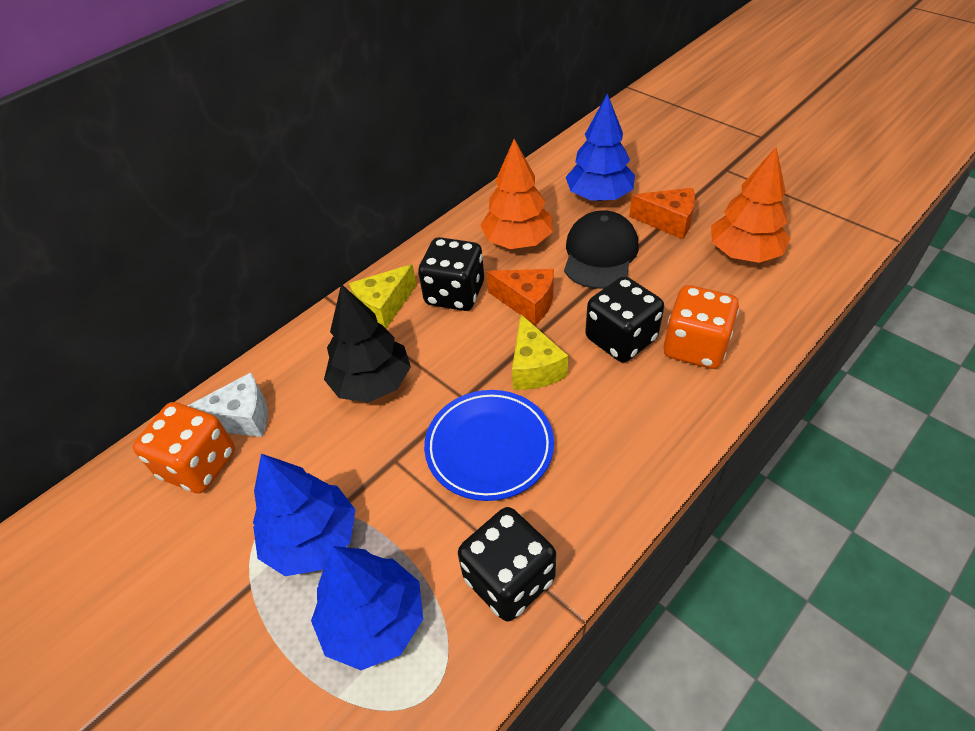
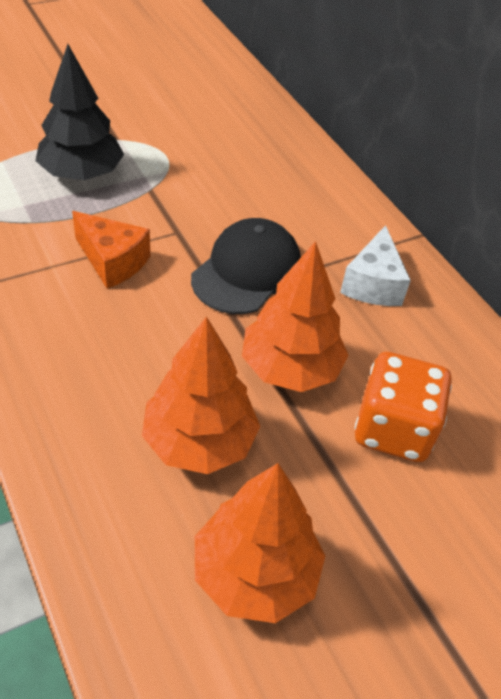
black dice: [418,237,484,311] [458,507,556,622] [585,276,664,363] = 3 -> none = 0
blue plate: [424,390,554,501] = 1 -> none = 0
blue tree: [253,454,356,576] [311,546,423,670] [566,93,635,201] = 3 -> none = 0
orange cheese: [486,269,554,325] [629,188,695,239] = 2 -> [72,211,150,289] = 1
orange dice: [133,402,235,493] [663,285,739,369] = 2 -> [355,352,452,462] = 1
orange tree: [480,139,553,249] [711,147,790,263] = 2 -> [142,316,260,474] [195,463,325,623] [242,241,349,392] = 3
yellow cheese: [349,264,417,329] [512,315,568,390] = 2 -> none = 0

